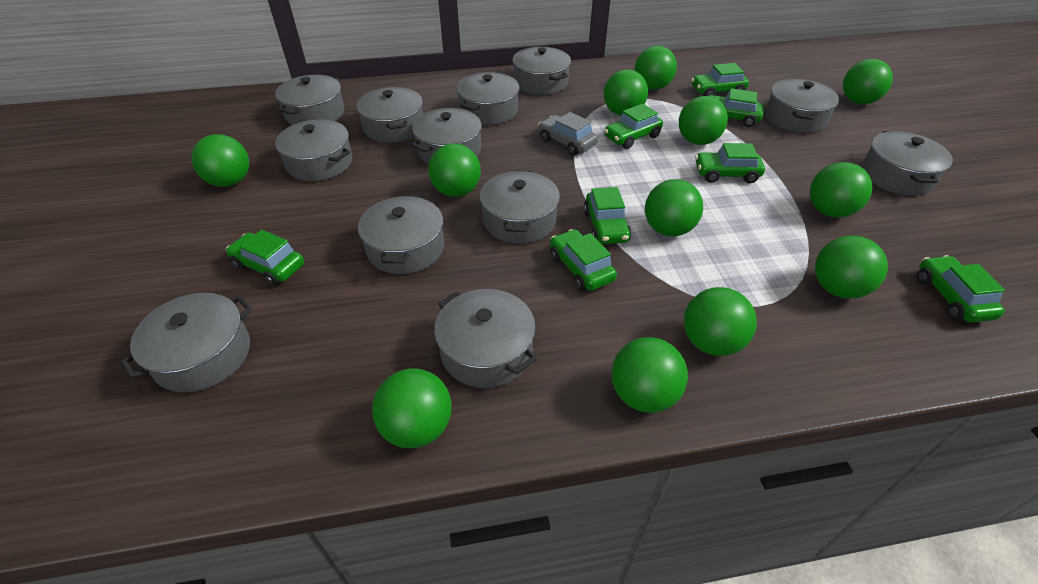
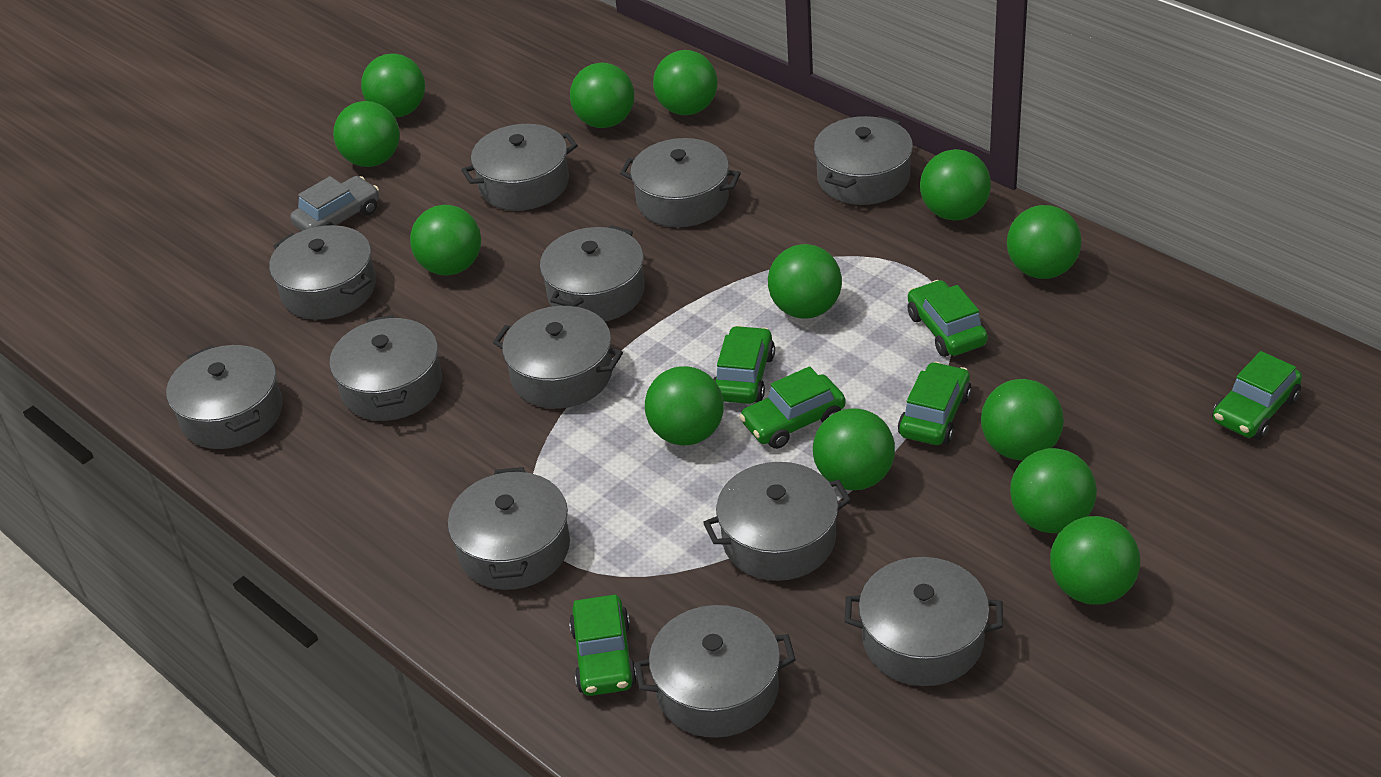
green ball: [191,134,249,187] [372,368,452,448] [428,143,481,197] [604,69,648,116] [611,337,688,413] [635,46,677,90] [645,179,703,236] [679,96,728,145] [684,287,757,356] [810,162,872,218] [815,236,888,299] [843,59,893,104] = 12 -> [333,101,400,167] [361,53,425,118] [410,205,481,276] [570,63,634,128] [645,366,724,445] [653,50,718,115] [768,244,842,319] [813,408,895,490] [920,149,991,220] [981,379,1064,460] [1007,205,1082,279] [1010,448,1097,533] [1050,516,1140,605] = 13
green car: [226,230,304,286] [550,229,617,291] [584,187,631,244] [604,104,663,149] [691,63,749,96] [695,143,765,183] [709,88,764,127] [917,255,1005,323] = 8 -> [569,595,637,696] [714,325,775,404] [739,366,845,449] [898,362,972,445] [907,280,988,357] [1212,351,1302,440] = 6

